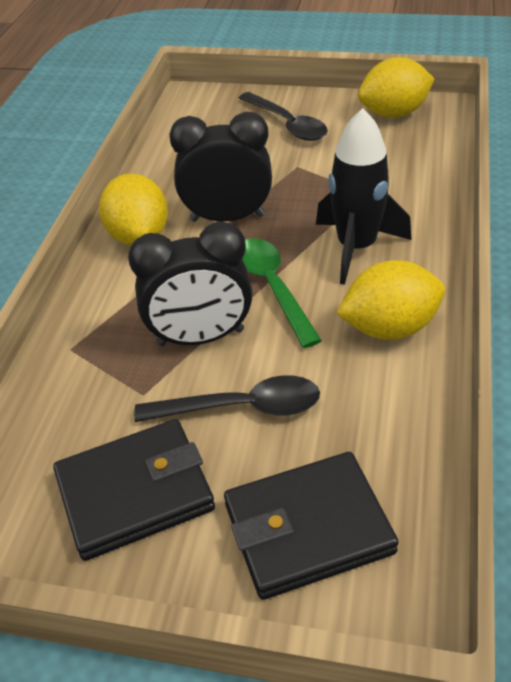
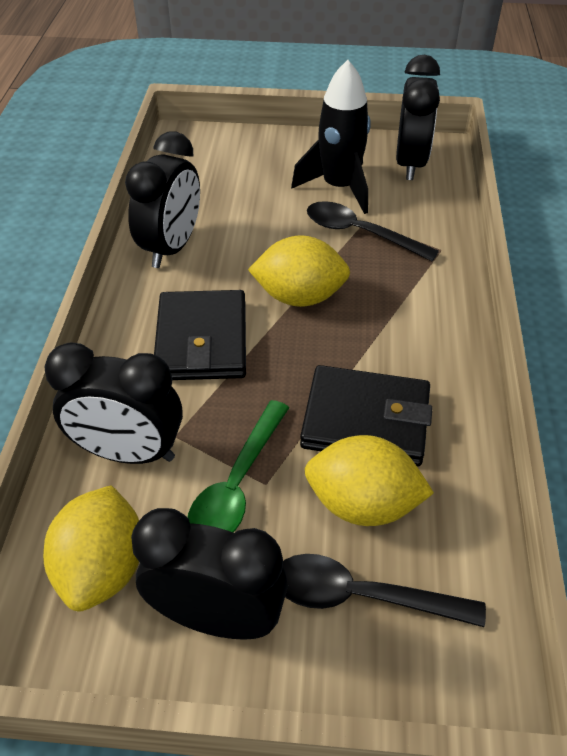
black clock: [128,221,253,346] [169,112,272,222] = 2 -> [44,342,183,464] [125,132,200,268] [131,508,288,640] [396,55,440,180] = 4

